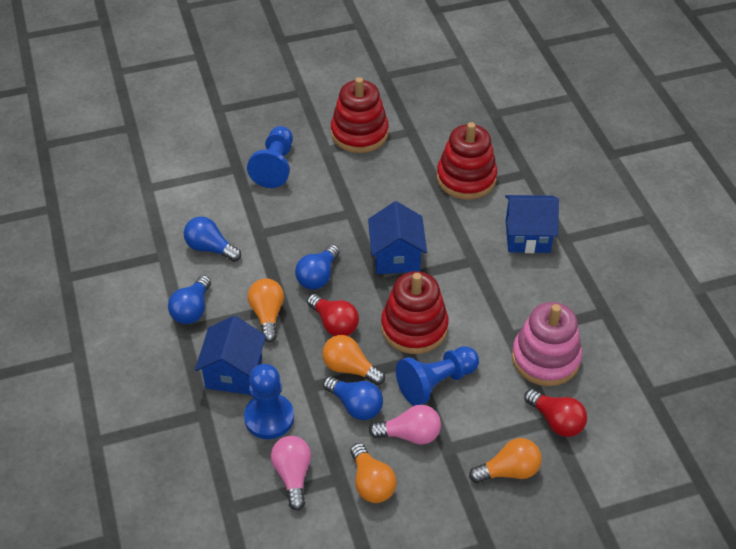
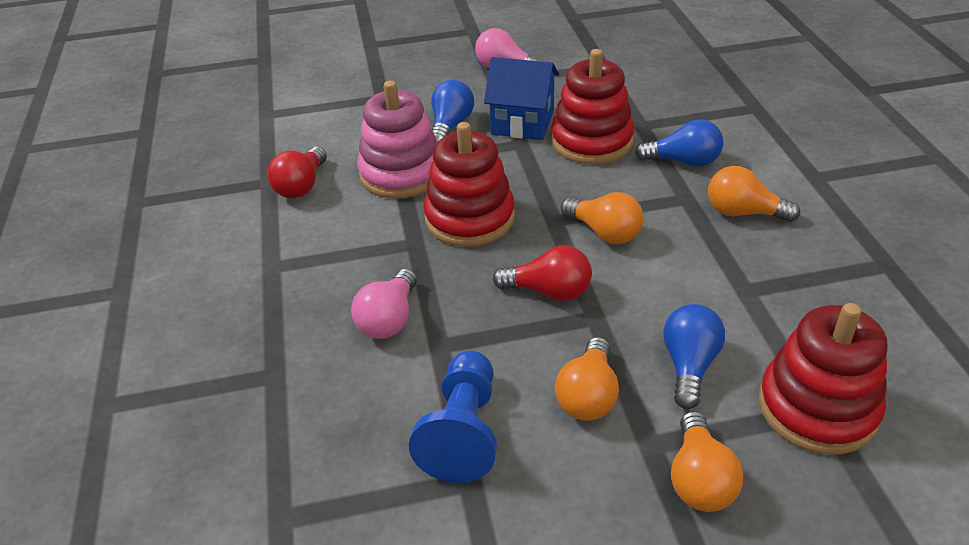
blue house: [195,316,266,395] [368,201,427,274] [505,195,559,253] = 3 -> [484,57,559,140] = 1
blue light bulb: [168,275,211,324] [184,216,241,262] [295,245,340,290] [323,376,383,420] = 4 -> [431,80,474,143] [635,119,723,167] [663,304,725,409] = 3
blue pawn: [244,364,294,439] [247,126,293,188] [396,346,479,406] = 3 -> [409,351,497,483] = 1

